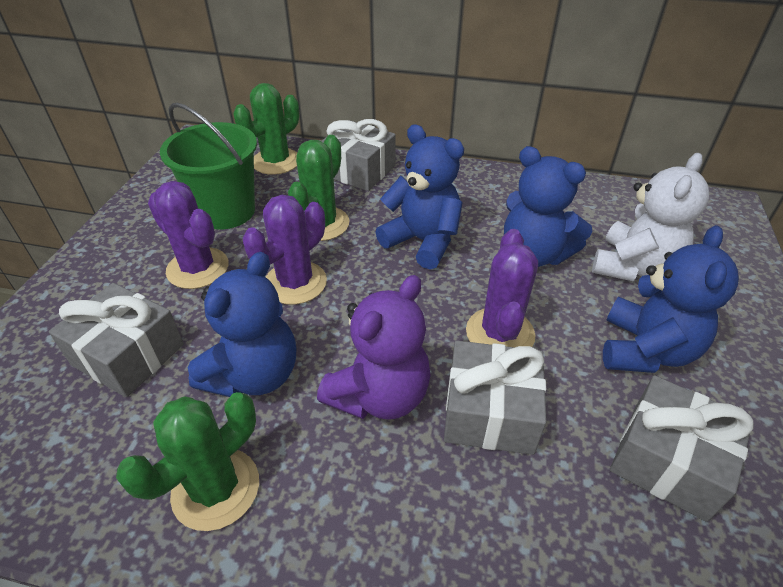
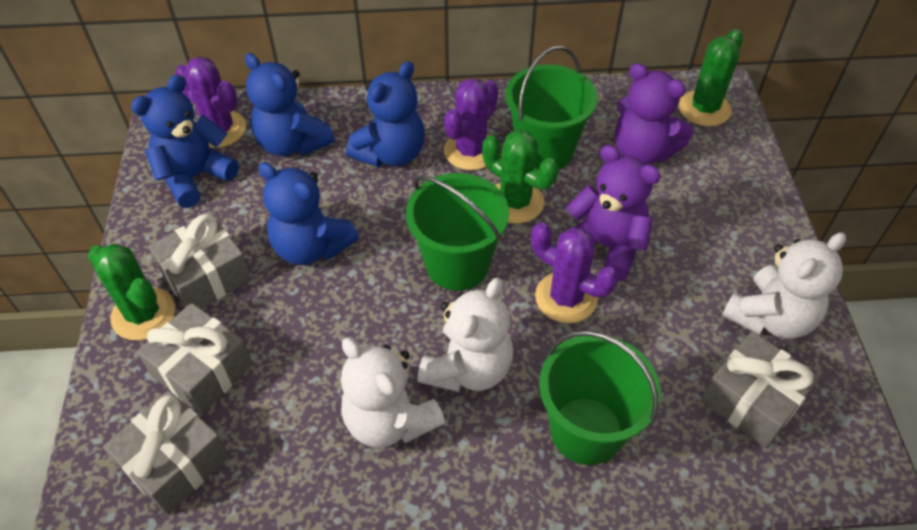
green bucket: [160,103,257,230] = 1 -> [406,173,509,291] [505,46,598,170] [539,330,660,465] = 3
purple teddy bear: [317,275,431,420] = 1 -> [566,145,661,281] [615,63,694,165] = 2
white teddy bear: [592,153,709,282] = 1 -> [341,338,445,448] [417,278,513,392] [722,232,846,339] = 3

